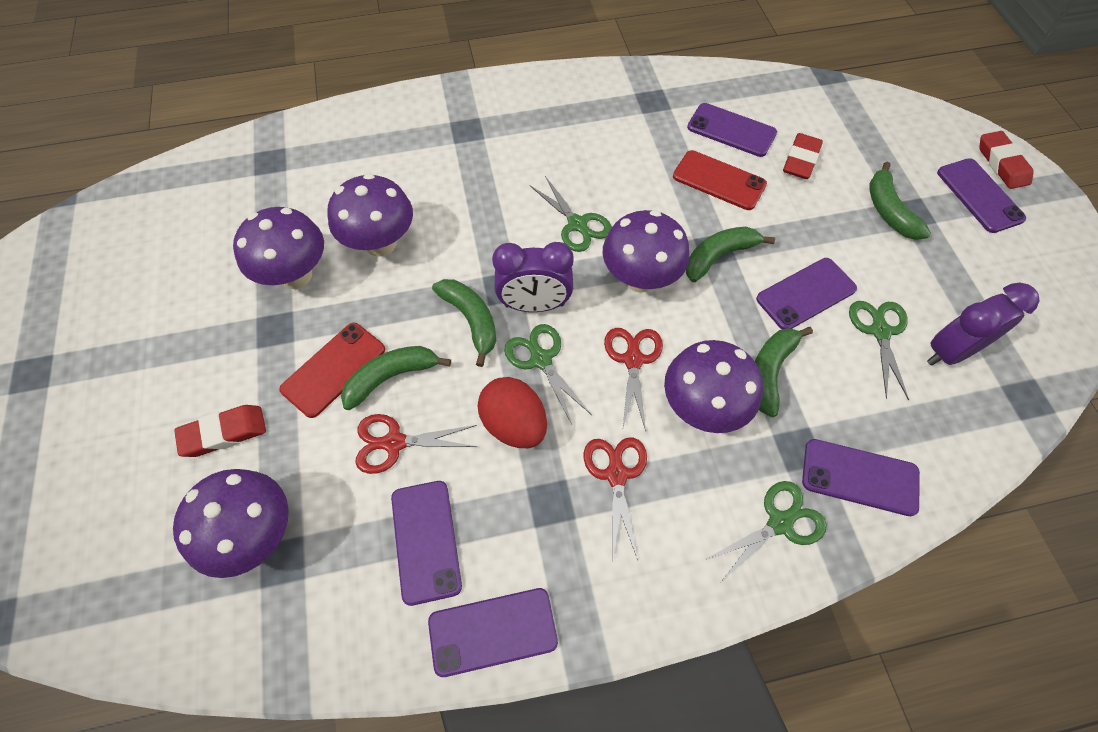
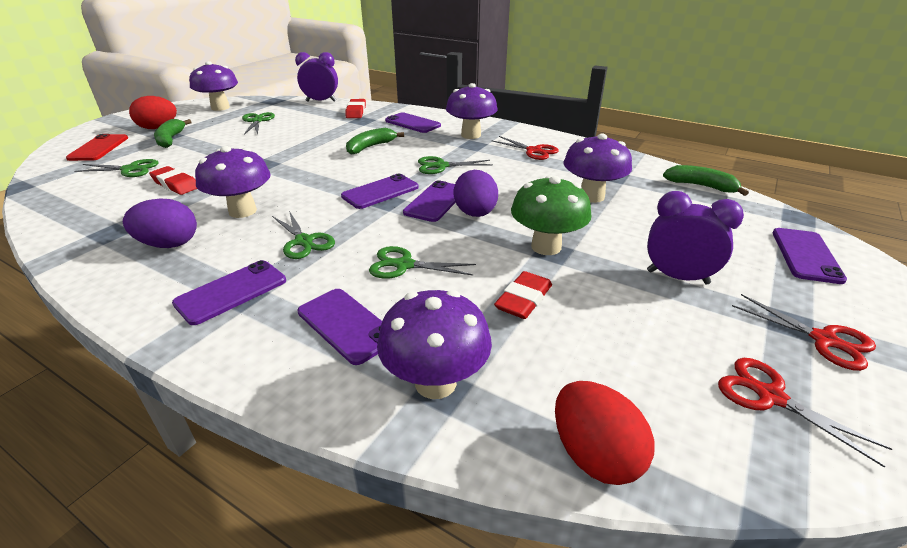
green banana: [341,346,451,410] [432,279,496,367] [686,227,775,282] [755,327,813,417] [869,162,931,240] = 5 -> [154,119,192,148] [346,128,404,155] [663,165,749,196] = 3
green mushroom: none = 0 -> [511,175,591,255] = 1
green scissors: [504,324,592,424] [530,176,612,252] [706,481,827,582] [849,301,909,400] = 4 -> [74,159,158,177] [242,112,275,135] [272,211,335,259] [369,246,476,279] [418,156,492,174] = 5
purple egg: none = 0 -> [123,198,197,248] [454,170,498,217] = 2
red egg: [478,377,547,448] = 1 -> [129,96,177,129] [555,381,655,485] = 2
red phone: [279,323,385,418] [673,150,767,210] = 2 -> [66,134,128,161] = 1

